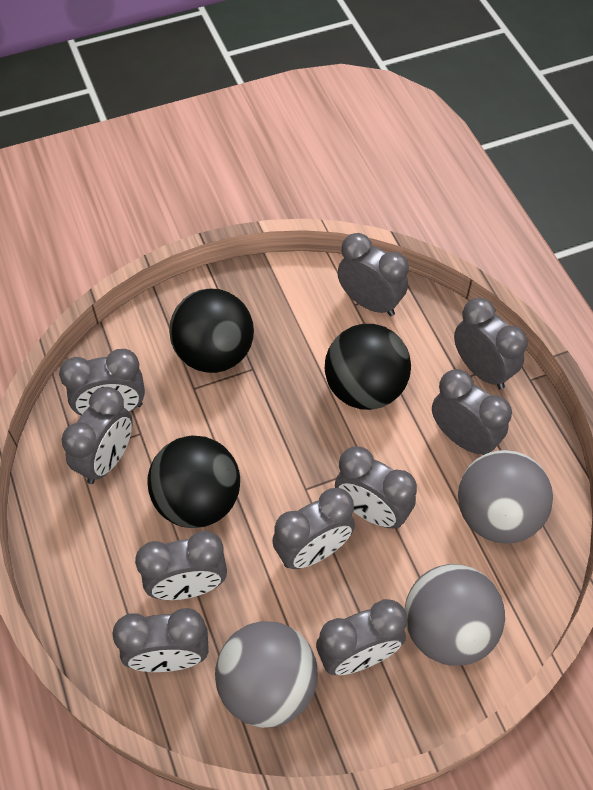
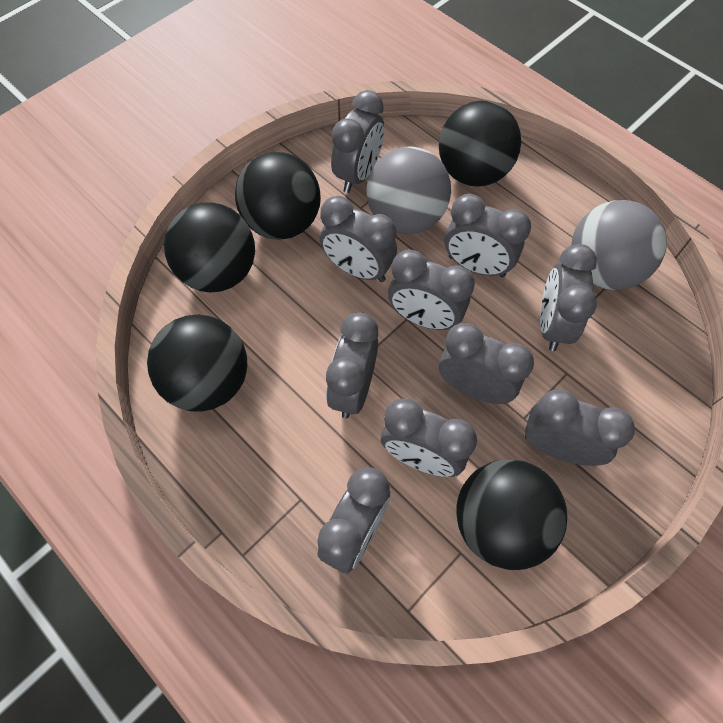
black ball: [147,435,240,528] [169,289,254,373] [325,324,411,410] = 3 -> [147,315,247,412] [164,202,255,293] [235,152,321,240] [439,101,521,187] [456,459,567,570] = 5
grey ball: [215,621,318,728] [405,564,505,666] [458,450,553,544] = 3 -> [366,146,451,234] [571,200,667,290] = 2

